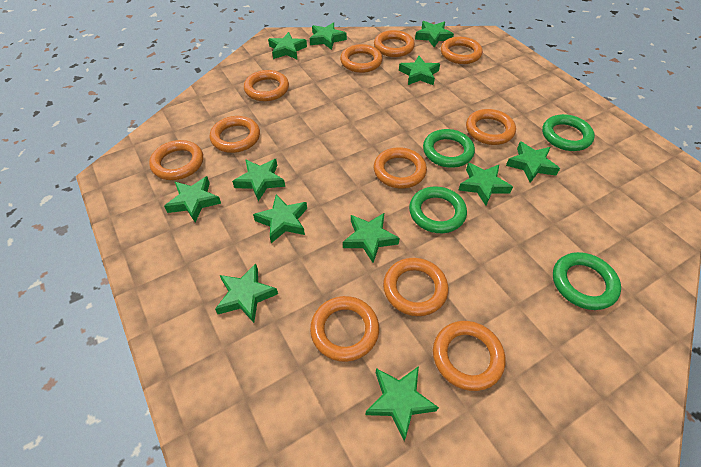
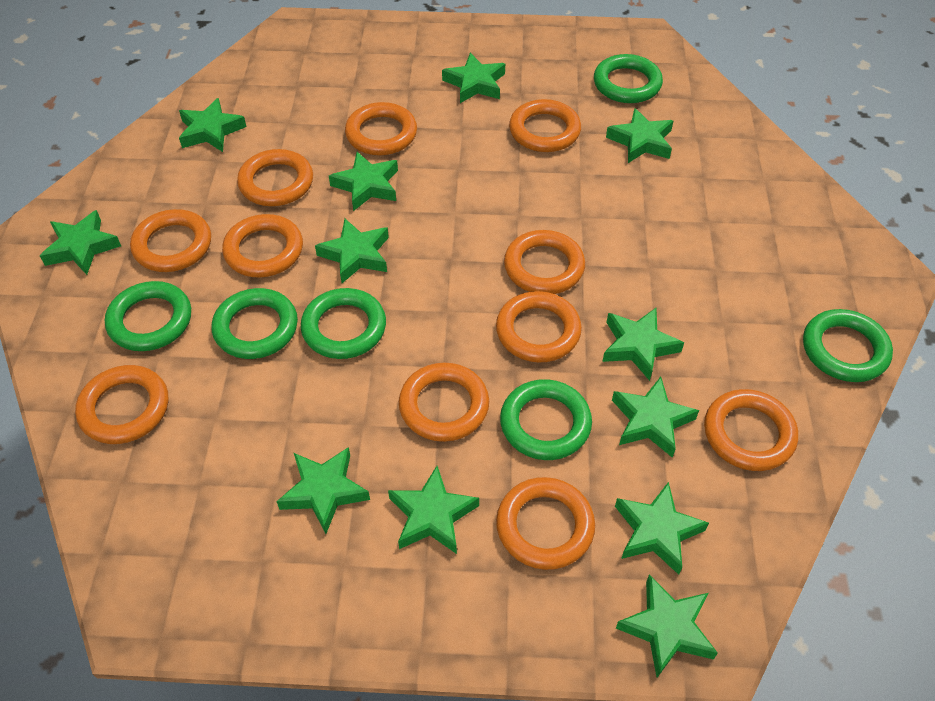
green ring: [409,187,467,233] [423,129,475,168] [542,114,595,151] [553,252,621,310] = 4 -> [105,281,191,351] [212,288,298,359] [301,288,386,359] [500,379,592,460] [594,54,663,103] [803,309,893,382] = 6

